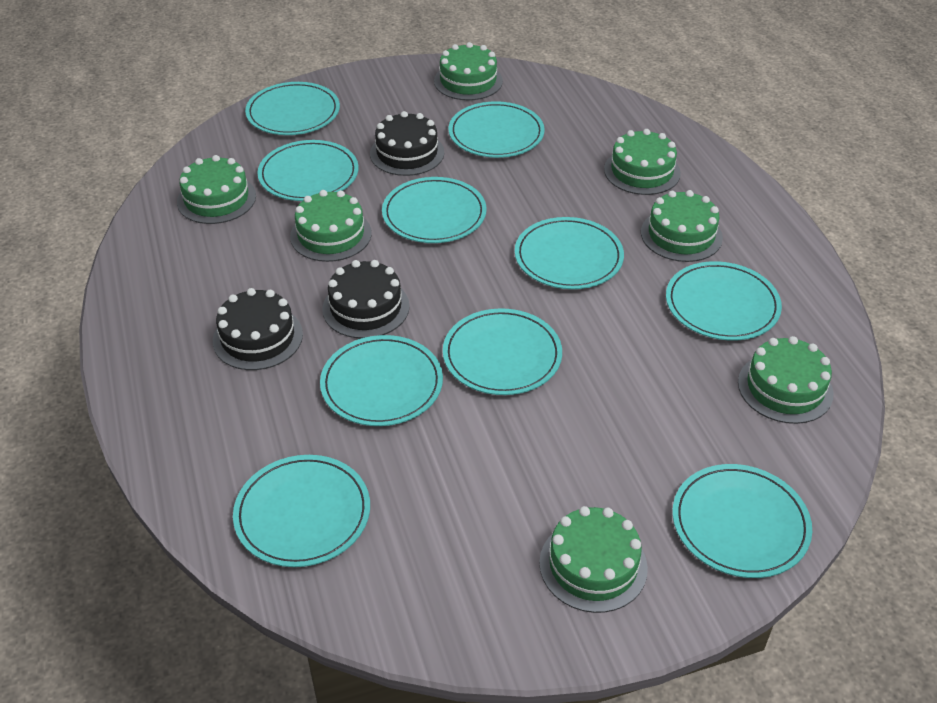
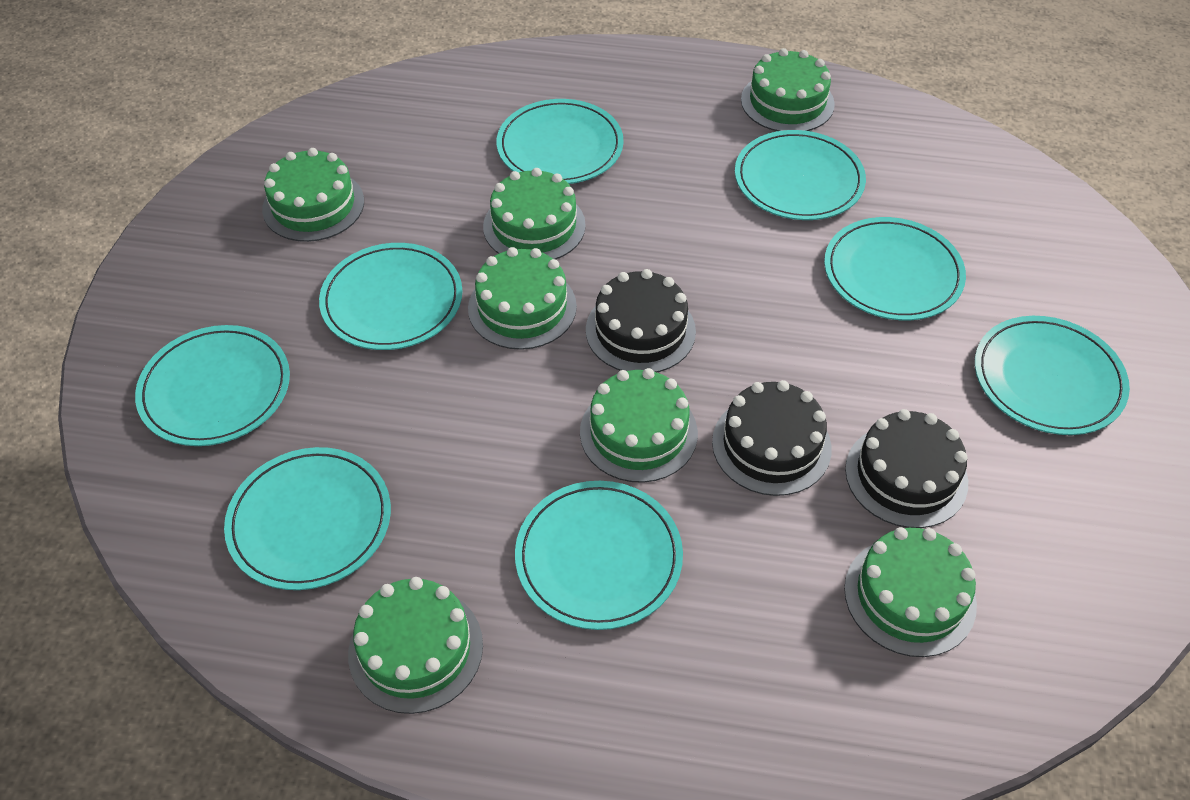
turquoise plate: [233,455,370,567] [245,82,340,135] [258,140,358,201] [320,335,443,426] [382,177,486,243] [443,308,562,395] [449,101,545,158] [515,217,624,289] [666,261,782,340] [672,464,812,578] = 10 -> [135,325,290,446] [224,447,391,590] [319,243,463,350] [496,99,624,184] [515,481,683,630] [735,130,866,220] [824,217,966,320] [975,316,1130,435] = 8

